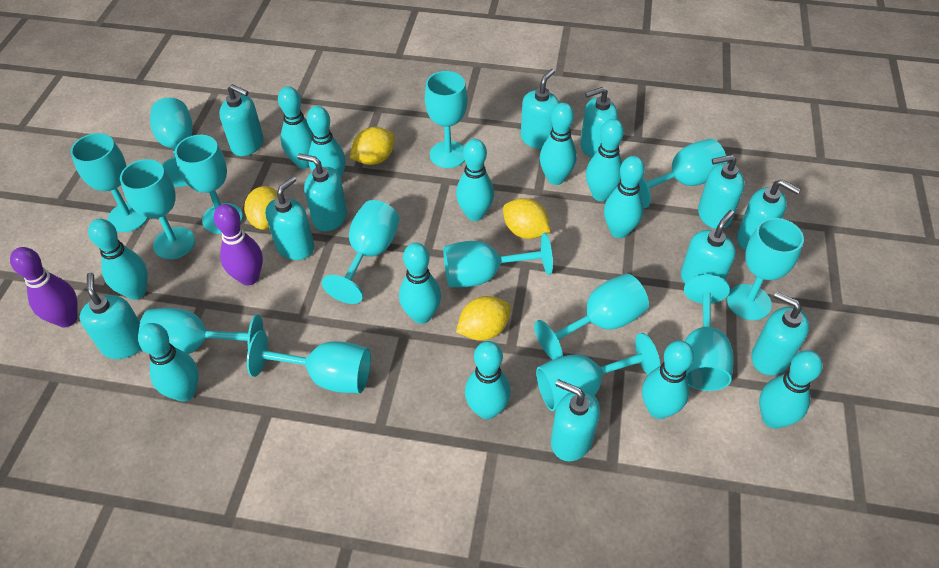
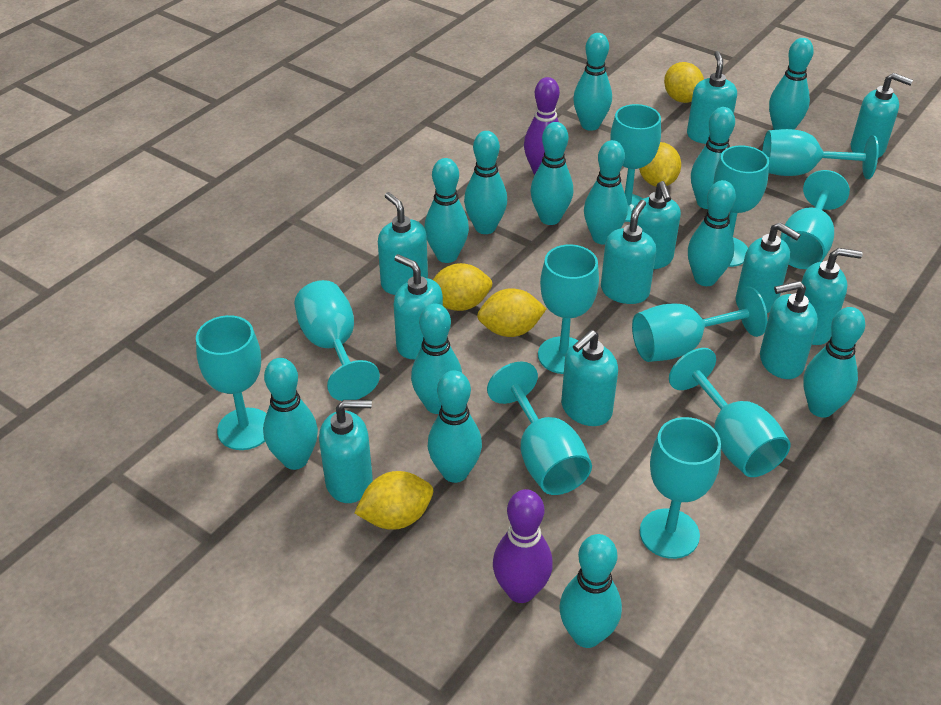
turquoise bowling pin: [88,219,148,300] [138,323,199,402] [278,87,312,169] [307,106,346,178] [399,243,441,324] [456,139,494,221] [465,341,511,419] [540,103,577,185] [586,119,624,201] [604,156,645,238] [642,340,694,419] [759,350,823,429] = 12 -> [263,358,318,470] [411,303,462,414] [424,158,469,263] [428,370,482,483] [464,131,507,234] [530,122,573,225] [559,534,622,648] [573,33,612,131] [584,140,628,245] [688,180,736,286] [691,107,735,209] [769,38,814,130] [803,307,865,418] = 13
turquoise goblet: [71,133,148,232] [120,159,195,259] [139,308,263,354] [150,98,193,187] [175,135,243,234] [247,330,371,393] [322,200,400,304] [425,71,468,168] [443,233,553,287] [534,274,649,360] [536,333,661,411] [639,139,727,208] [684,275,734,391] [727,218,804,320] = 14 -> [196,315,267,450] [294,280,380,401] [487,361,592,495] [538,245,599,374] [610,104,661,222] [632,287,768,362] [640,417,721,559] [669,348,790,477] [713,146,769,267] [762,129,879,179] [780,170,850,269] = 11
yellow lemon: [244,186,278,230] [350,127,395,165] [456,296,511,341] [503,198,551,239] = 4 -> [355,471,433,530] [433,263,492,311] [477,289,547,337] [639,142,681,187] [664,62,704,103] = 5

